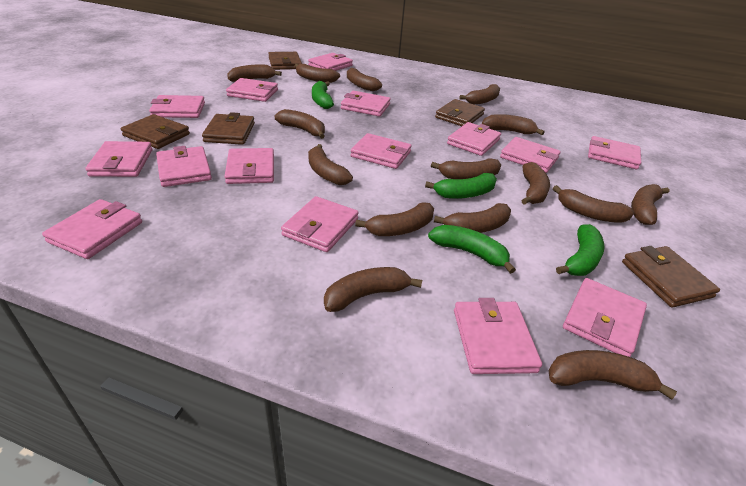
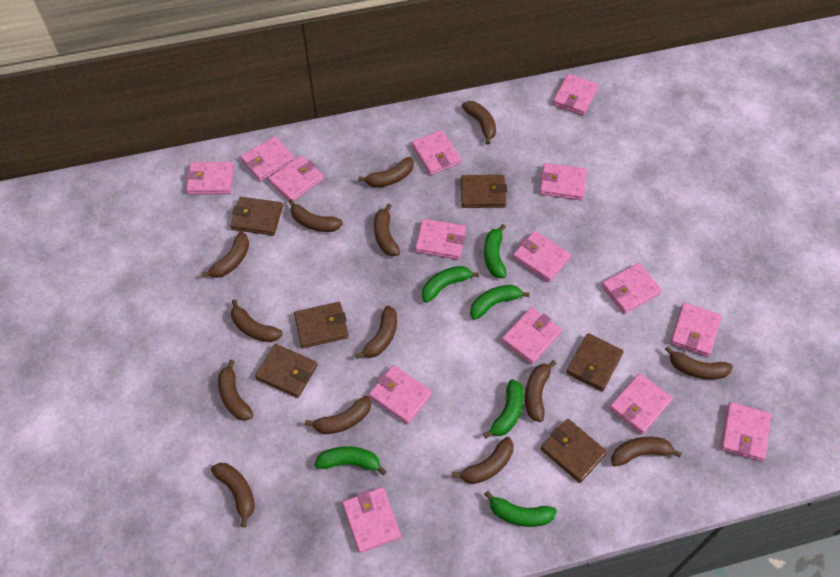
brown banana: [227,65,282,82] [275,109,325,139] [295,64,340,83] [308,144,353,185] [324,267,422,312] [347,68,382,91] [355,202,434,236] [431,158,501,179] [434,203,511,233] [459,84,500,105] [482,114,544,135] [521,162,550,205] [549,350,677,400] [553,185,634,223] [631,184,669,225] = 15 -> [201,232,249,278] [211,463,255,527] [218,360,253,421] [231,299,283,342] [289,199,343,232] [305,396,371,434] [355,306,397,359] [358,157,414,188] [374,203,400,256] [452,437,514,484] [462,101,496,145] [525,360,556,422] [611,437,682,466] [665,346,733,380] = 14
brown wallet: [121,114,190,149] [202,112,255,145] [268,52,302,70] [435,99,485,126] [622,246,720,308] = 5 -> [230,197,283,236] [255,344,317,398] [294,302,349,348] [461,175,507,208] [541,419,607,483] [566,333,624,391] = 6
green banana: [312,81,334,109] [425,173,497,199] [428,225,516,274] [556,224,604,276] = 4 -> [315,446,387,475] [422,266,479,302] [470,285,530,320] [483,379,524,438] [484,224,506,278] [484,491,557,527] = 6

